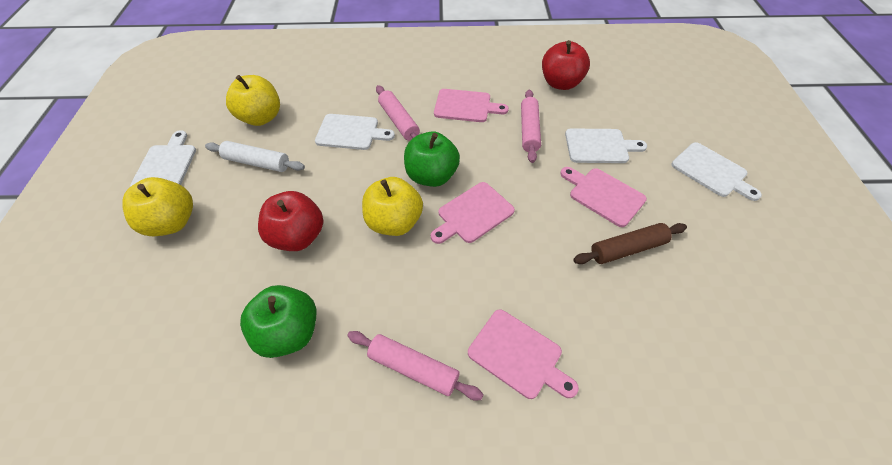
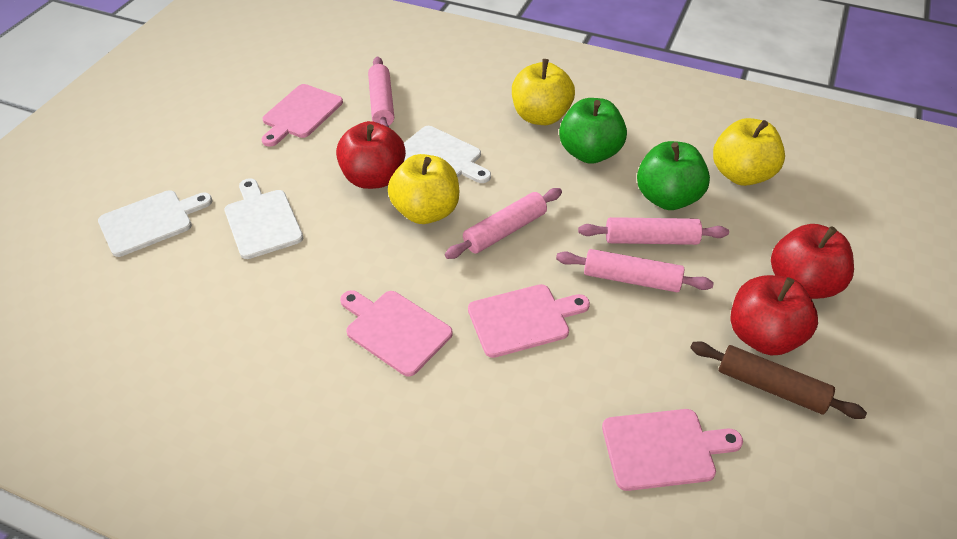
pink rolling pin: [347,331,484,401] [376,85,420,140] [521,90,541,163] = 3 -> [368,57,394,128] [445,188,562,259] [556,249,714,292] [578,217,729,245] = 4
red apple: [258,191,323,251] [542,40,590,90] = 2 -> [336,121,406,189] [731,275,818,356] [771,224,854,299] = 3
white cutting board: [130,130,196,187] [315,114,395,150] [565,128,647,163] [671,142,762,201] = 4 -> [98,190,213,257] [225,178,303,259] [404,126,491,183] = 3
white rolling pin: [205,141,305,172] = 1 -> none = 0

